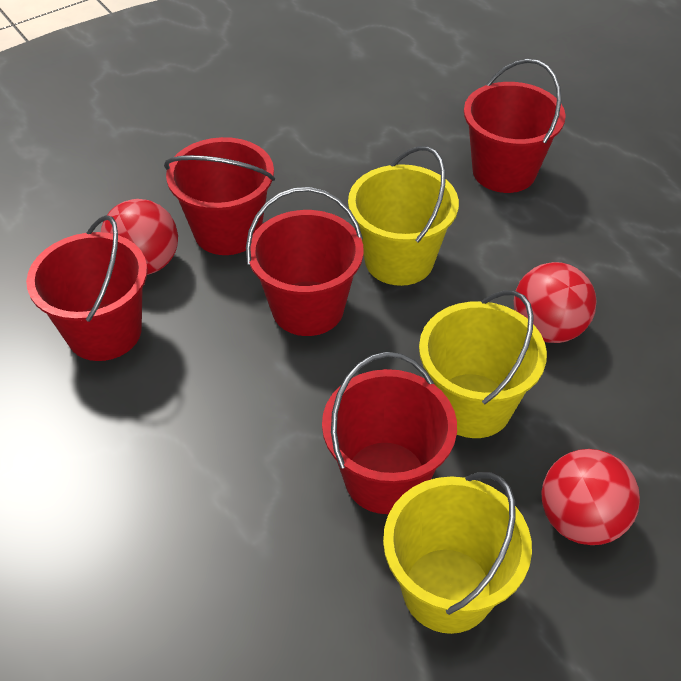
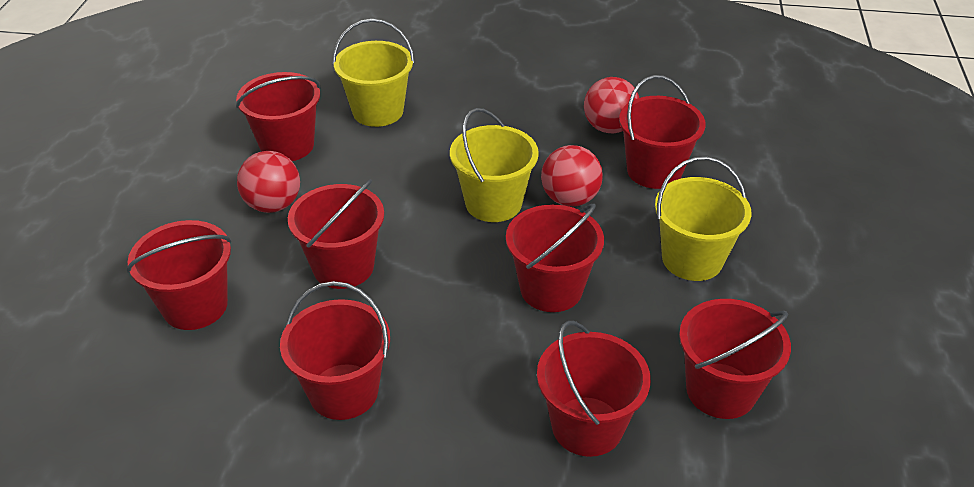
red bucket: [26,215,147,361] [164,137,275,255] [246,187,364,336] [322,352,457,514] [464,59,566,193] = 5 -> [127,220,231,330] [236,72,320,161] [280,281,390,420] [288,179,384,289] [506,204,604,312] [537,321,651,457] [619,75,706,189] [679,299,791,419] = 8

